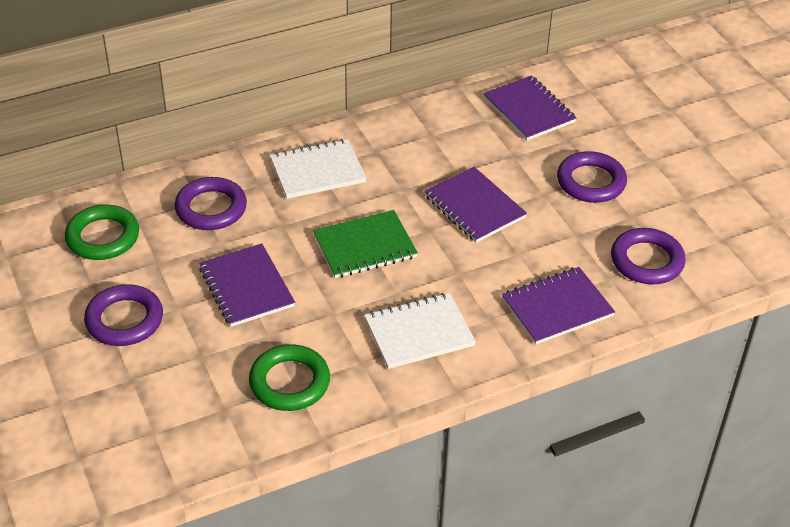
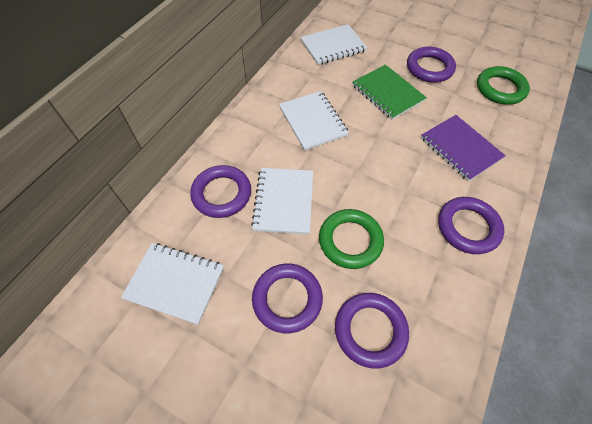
purple notebook: [199,244,295,327] [425,167,527,243] [483,75,576,141] [502,267,615,344] = 4 -> [421,115,506,181] = 1
purple ring: [84,284,163,346] [175,177,247,230] [557,151,627,203] [611,228,686,285] = 4 -> [190,165,251,218] [252,264,323,333] [335,293,409,369] [407,47,456,83] [438,197,504,254] = 5
white notebook: [270,139,367,199] [364,293,476,369] = 2 -> [121,243,224,325] [251,168,313,234] [279,91,349,151] [300,24,368,65] = 4

